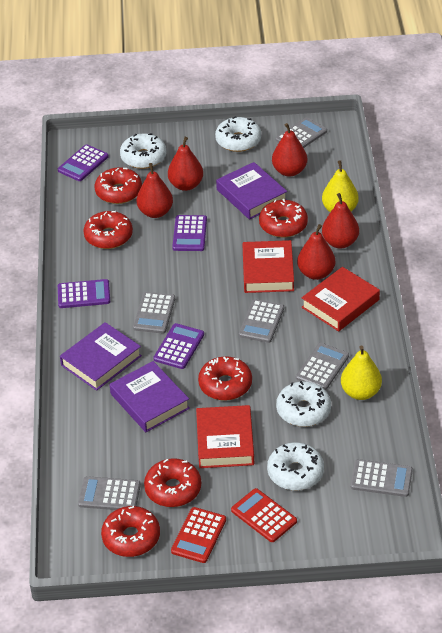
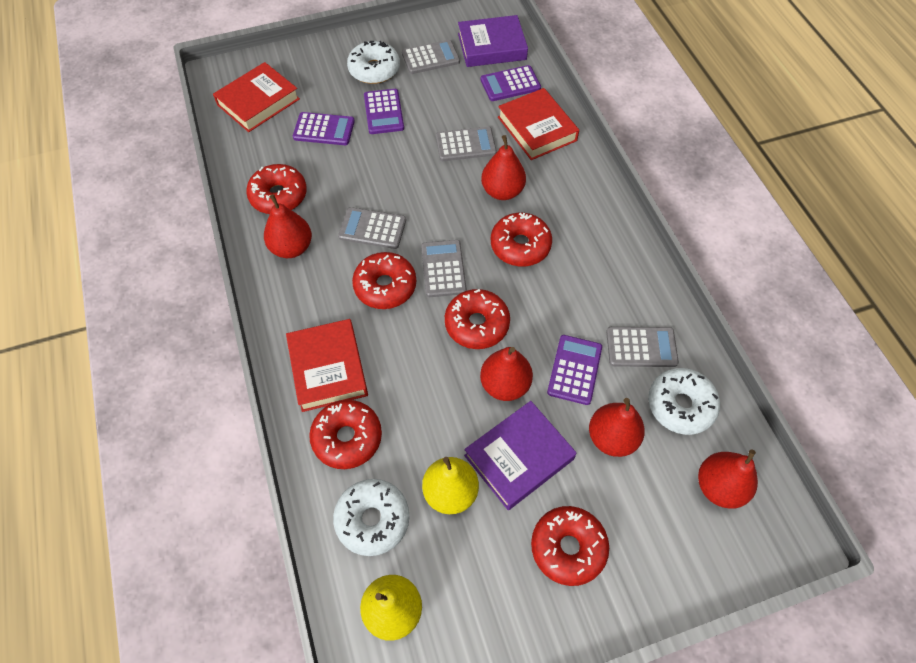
grey calculator: [78,476,141,510] [133,292,175,334] [239,299,284,343] [276,117,327,148] [296,343,349,390] [351,459,413,497] = 6 -> [338,207,406,249] [402,40,460,74] [421,240,467,297] [436,127,497,161] [606,327,679,367] = 5
purple book: [60,322,142,391] [110,361,190,432] [216,162,287,220] = 3 -> [458,15,528,67] [464,401,577,510] = 2
red calculator: [171,507,226,563] [231,488,297,542] = 2 -> none = 0
white donut: [120,133,166,169] [215,116,261,152] [267,442,324,490] [276,381,331,427] = 4 -> [333,479,410,556] [347,41,400,84] [648,368,720,435] = 3

